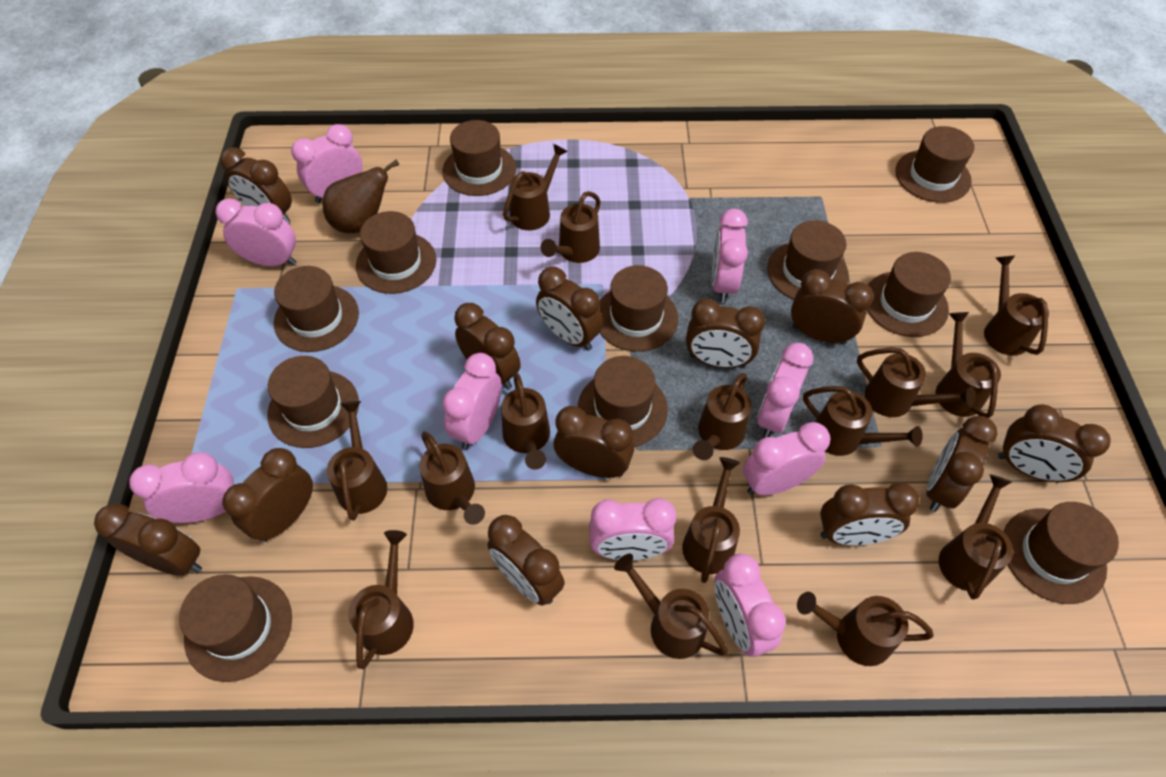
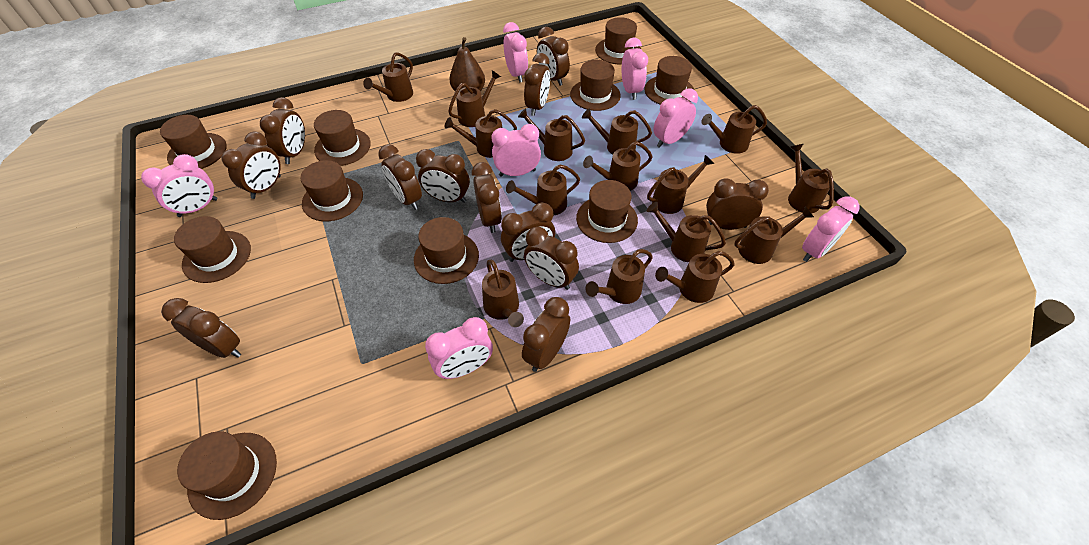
brown hat: [179,574,292,682] [267,356,359,448] [274,266,359,352] [356,211,436,294] [442,120,516,196] [578,356,668,447] [599,265,678,352] [767,220,849,300] [867,252,951,337] [896,126,974,203] [1003,502,1119,604] = 11 -> [160,115,227,169] [174,216,251,283] [177,431,277,520] [301,160,363,221] [314,110,371,166] [414,217,479,284] [570,60,621,111] [576,180,638,243] [595,17,641,64] [644,56,694,105] = 10
pink clock: [129,452,234,523] [216,198,296,266] [291,124,363,203] [442,353,502,449] [589,498,676,560] [712,209,748,303] [714,554,786,657] [743,422,830,496] [757,343,813,438] = 9 -> [141,154,217,217] [425,317,493,379] [492,124,541,177] [503,22,528,83] [622,37,648,100] [654,88,698,148] [802,196,859,262] = 7

